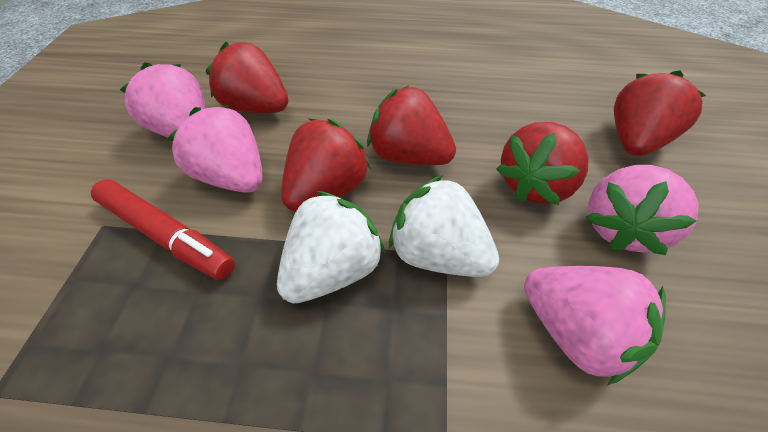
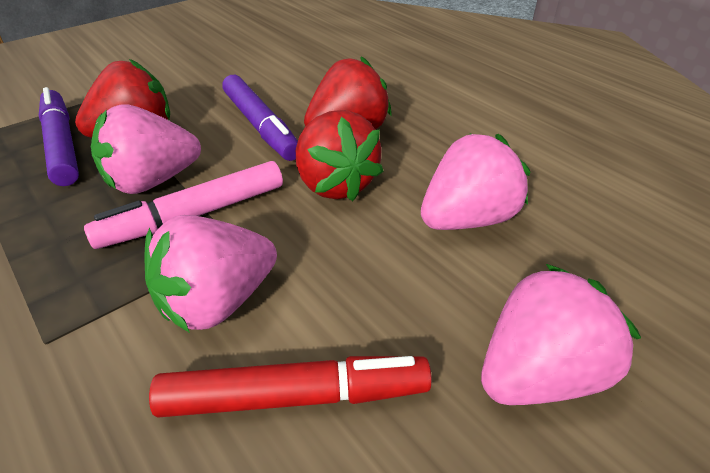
pink marker: none = 0 -> [84,161,283,249] = 1
purple marker: none = 0 -> [39,87,79,186] [222,75,298,161] = 2
red strawberry: [206,42,288,113] [281,119,371,212] [367,86,456,165] [496,122,588,205] [614,70,706,156] = 5 -> [75,59,170,138] [296,110,384,201] [304,56,392,129] = 3
white strawberry: [277,191,385,304] [389,175,499,277] = 2 -> none = 0

